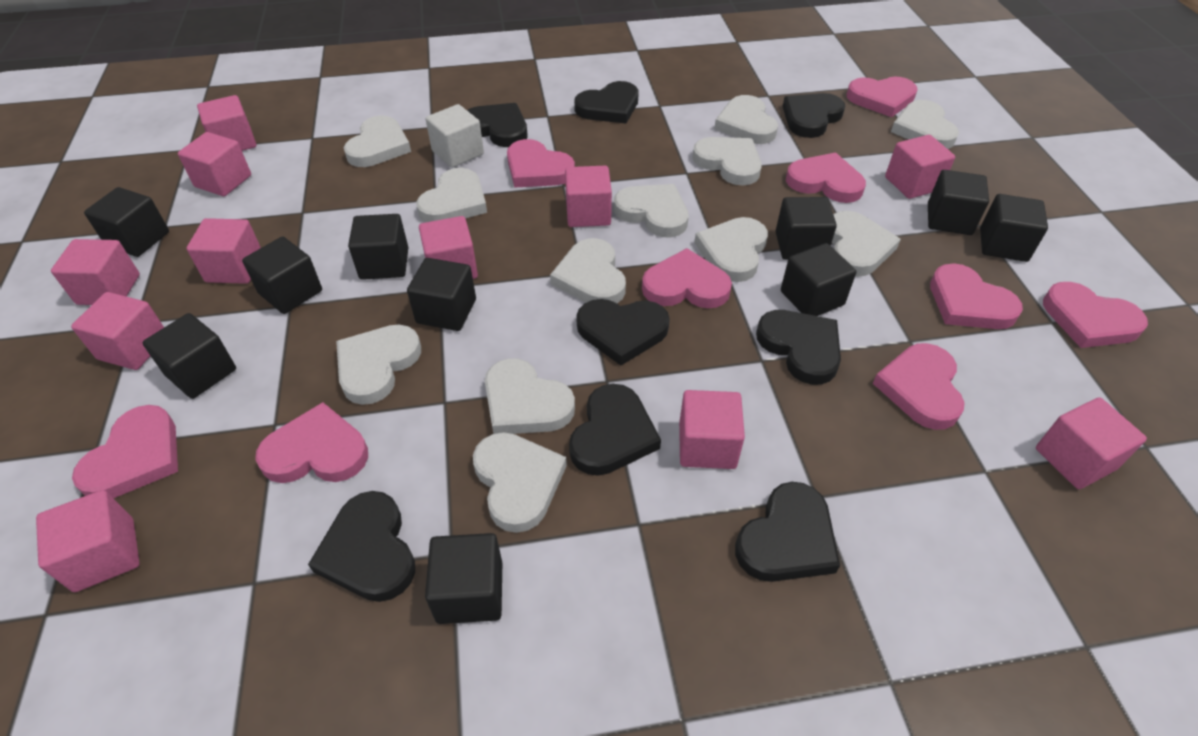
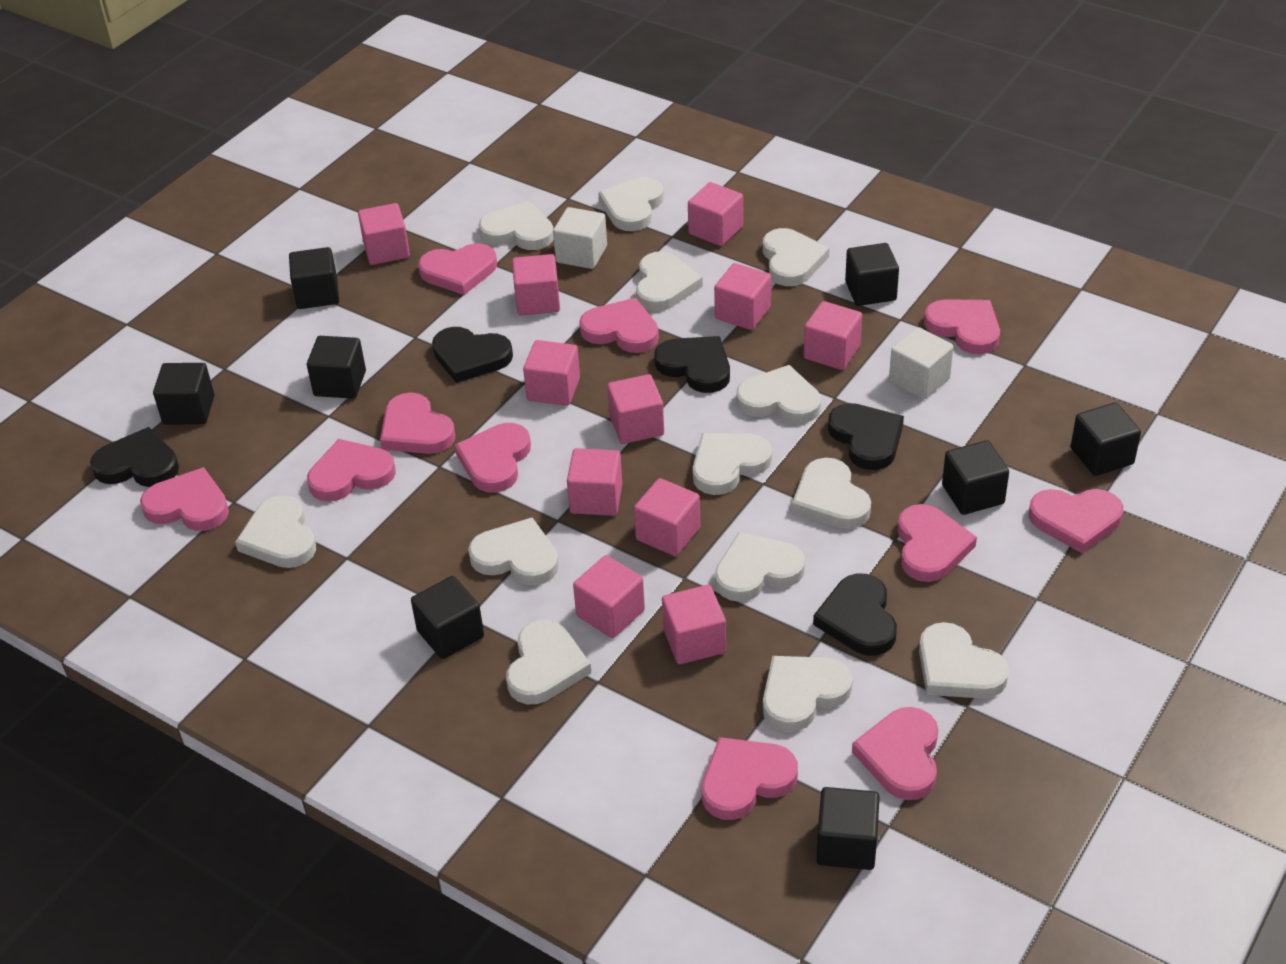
black cube: [84,187,169,257] [143,313,236,399] [242,237,322,314] [348,214,408,280] [407,258,476,331] [425,533,502,624] [776,197,837,260] [781,243,856,316] [928,170,989,235] [980,194,1048,262] = 10 -> [153,363,214,424] [289,247,339,309] [307,336,366,399] [411,576,484,659] [816,787,880,870] [845,243,899,306] [942,440,1009,515] [1071,402,1141,476] = 8
black heart: [308,491,415,602] [467,103,527,147] [569,384,661,476] [574,81,639,123] [576,299,670,365] [735,482,840,582] [756,310,841,385] [783,93,845,138] = 8 -> [90,427,179,487] [432,327,513,383] [654,336,730,393] [813,573,897,656] [828,403,904,470] = 5
pink heart: [72,405,178,498] [255,402,368,483] [507,139,575,188] [642,248,732,308] [786,152,866,203] [847,76,918,117] [873,343,965,430] [930,263,1023,329] [1043,282,1148,348] = 9 -> [140,467,229,531] [307,439,396,502] [380,392,455,454] [418,243,497,295] [455,423,531,493] [579,298,659,353] [701,737,798,820] [852,707,938,800] [898,504,977,582] [924,299,1000,355] [1028,489,1123,553] = 11
white cube: [426,104,484,168] = 1 -> [553,207,607,269] [889,327,954,399] = 2
white heart: [336,324,421,405] [344,115,411,167] [417,168,487,222] [473,432,567,533] [485,358,575,434] [550,238,626,303] [614,184,689,237] [692,137,762,186] [694,217,768,282] [714,95,778,144] [832,211,901,277] [891,100,959,149] = 12 -> [235,495,316,568] [468,518,559,585] [478,201,554,250] [506,620,591,704] [598,177,664,231] [636,251,703,311] [693,433,772,495] [715,532,805,602] [736,365,821,424] [763,228,830,286] [763,656,853,732] [792,458,871,529] [919,622,1009,699] = 13

